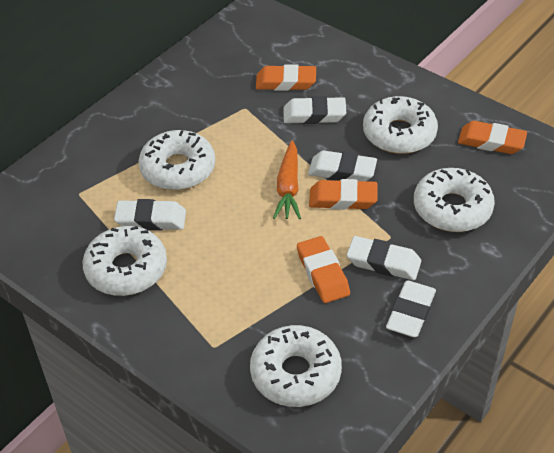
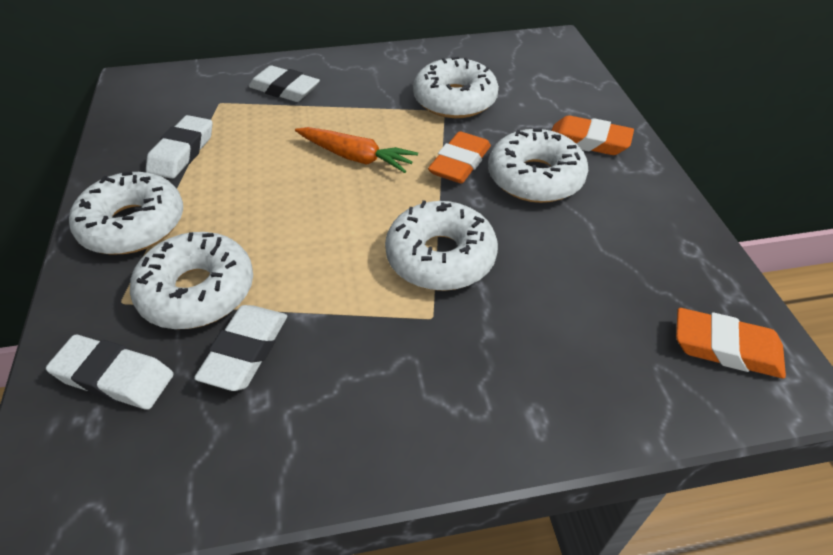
orange eraser: [256,64,316,91] [297,236,350,303] [309,179,378,210] [458,121,527,154] = 4 -> [428,131,491,183] [551,116,634,155] [676,308,786,379] = 3
white eraser: [114,199,186,231] [284,96,346,124] [308,151,377,181] [347,236,421,280] [386,280,436,337] = 5 -> [46,335,174,410] [146,115,213,179] [194,305,287,391] [248,65,320,102] = 4

